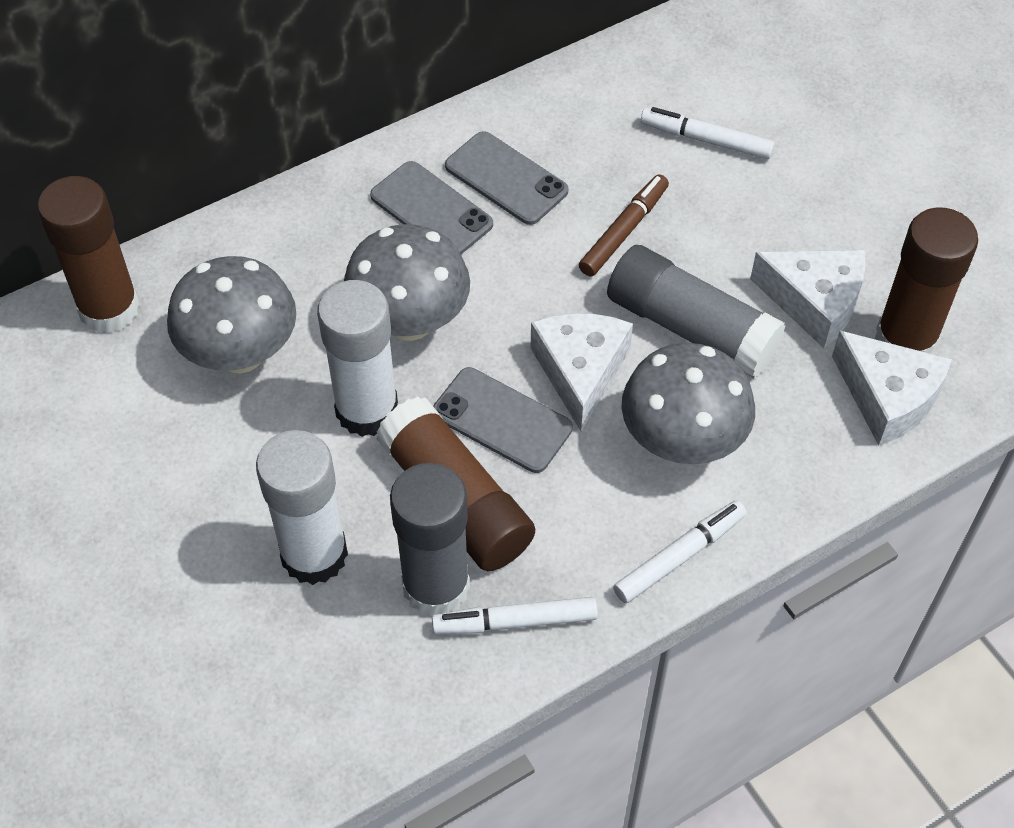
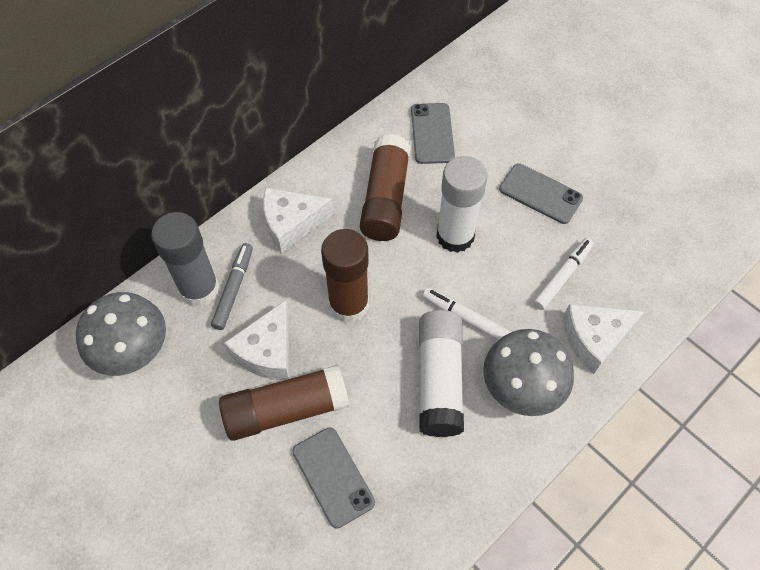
brown marker: [579,174,669,276] = 1 -> none = 0
grey glue stick: [390,463,470,616] [607,245,786,378] = 2 -> [151,212,219,307] = 1
grey marker: none = 0 -> [211,243,253,330] = 1
grey mushroom: [167,256,296,374] [344,224,470,341] [621,343,755,464] = 3 -> [76,292,166,376] [483,329,574,416] = 2
white marker: [432,597,598,634] [613,501,747,603] [641,107,775,159] = 3 -> [422,288,511,340] [533,238,594,310] = 2

